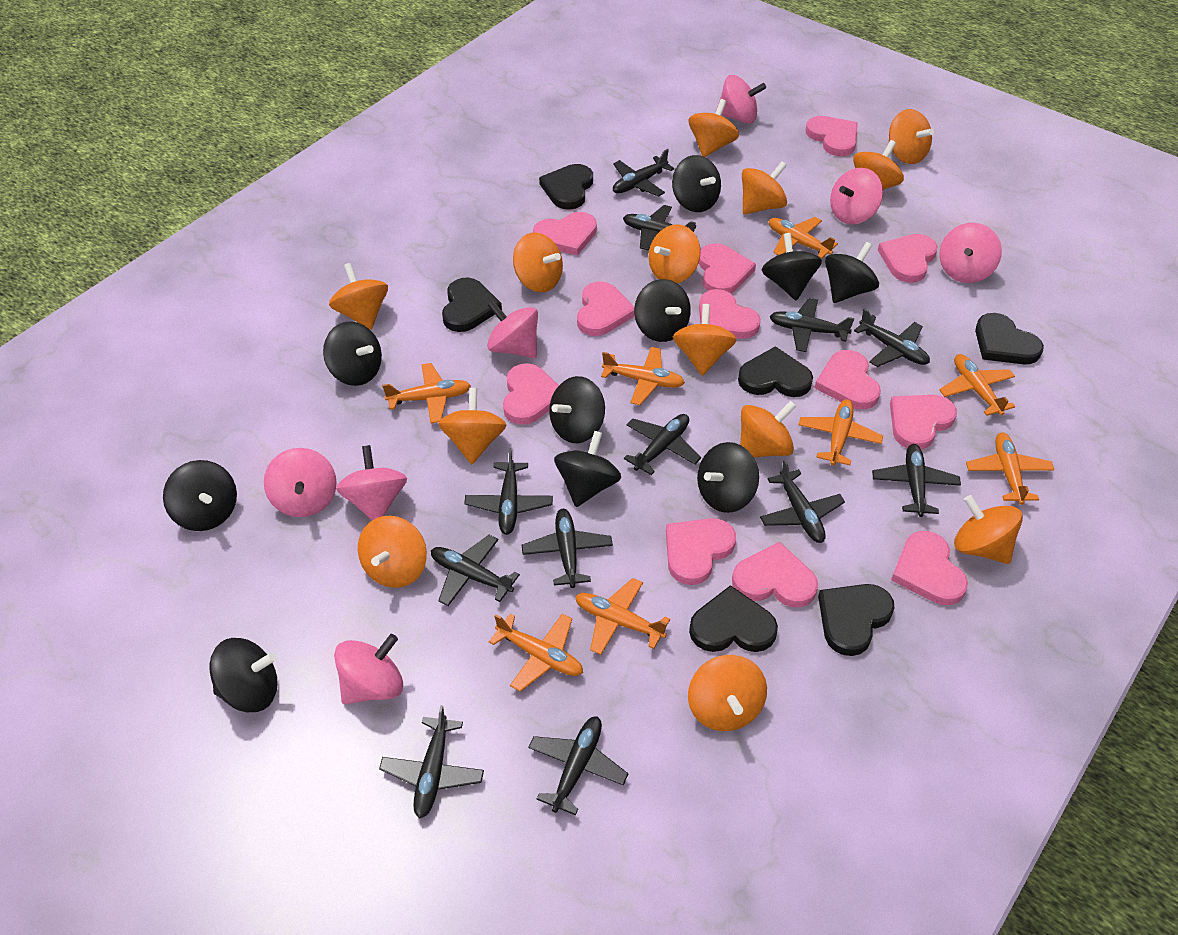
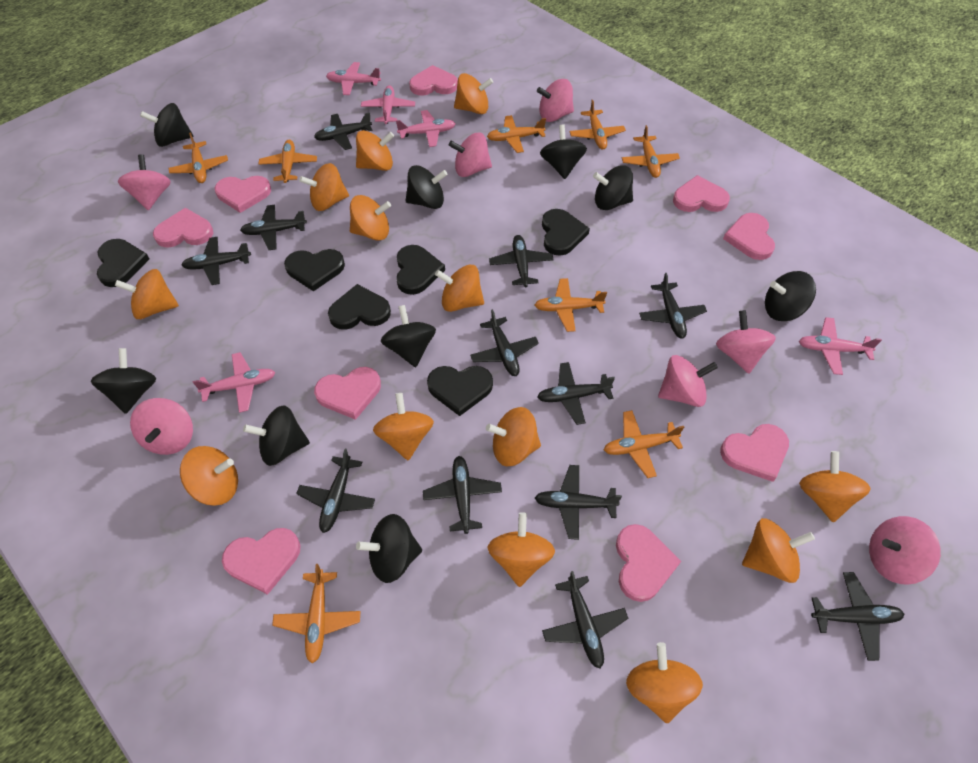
black spinning top: [163,460,237,531] [209,638,278,712] [323,322,382,386] [549,376,605,443] [554,431,621,507] [634,279,691,342] [672,155,721,212] [697,442,759,513] [762,233,822,301] [825,242,879,303] = 10 -> [91,348,156,414] [140,103,194,147] [243,405,310,466] [356,514,422,583] [381,305,436,367] [406,165,448,209] [540,124,587,179] [593,165,633,210] [765,271,816,321] = 9
pink heart: [503,363,559,425] [533,212,597,255] [577,282,635,336] [666,518,736,585] [699,243,756,293] [699,289,761,339] [732,542,818,607] [806,116,858,156] [815,350,881,409] [878,234,938,283] [890,395,957,450] [891,531,968,605] = 12 -> [153,208,213,248] [214,176,271,213] [222,528,301,595] [314,367,381,420] [409,65,458,96] [616,524,681,602] [673,175,730,212] [720,424,789,482] [723,213,775,260] = 9
pink plane: none = 0 -> [193,352,276,413] [326,62,381,95] [361,85,415,124] [396,110,455,147] [799,317,882,375] = 5

